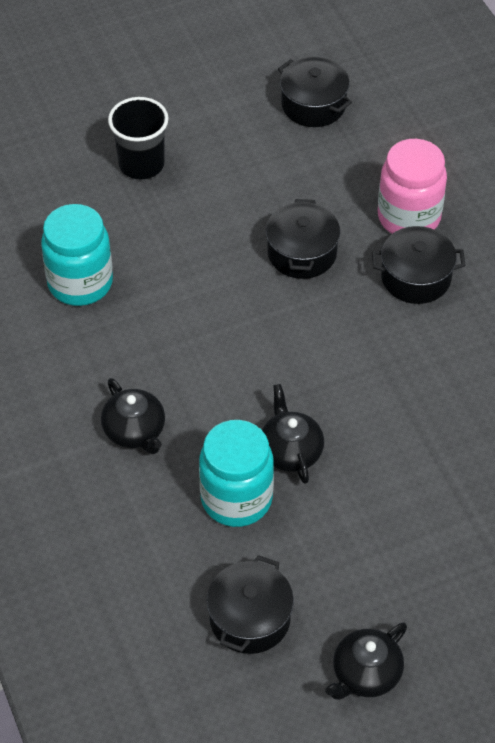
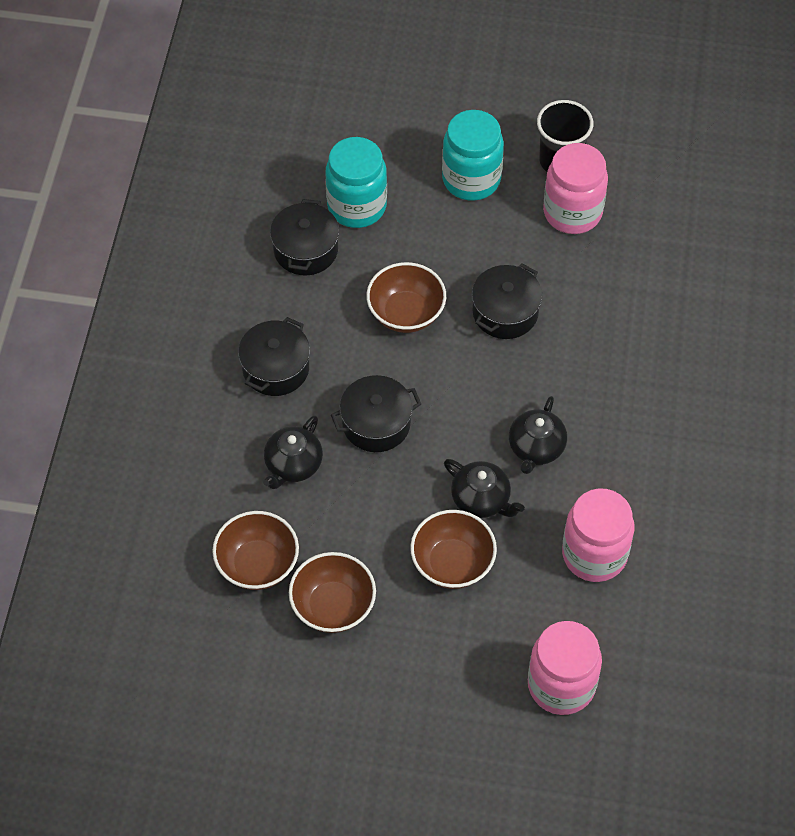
brown bowl: none = 0 -> [212,511,299,590] [289,552,376,633] [366,262,446,333] [410,510,497,589] = 4
pink jar: [378,139,447,234] = 1 -> [528,621,602,715] [543,143,608,234] [562,488,635,582] = 3

